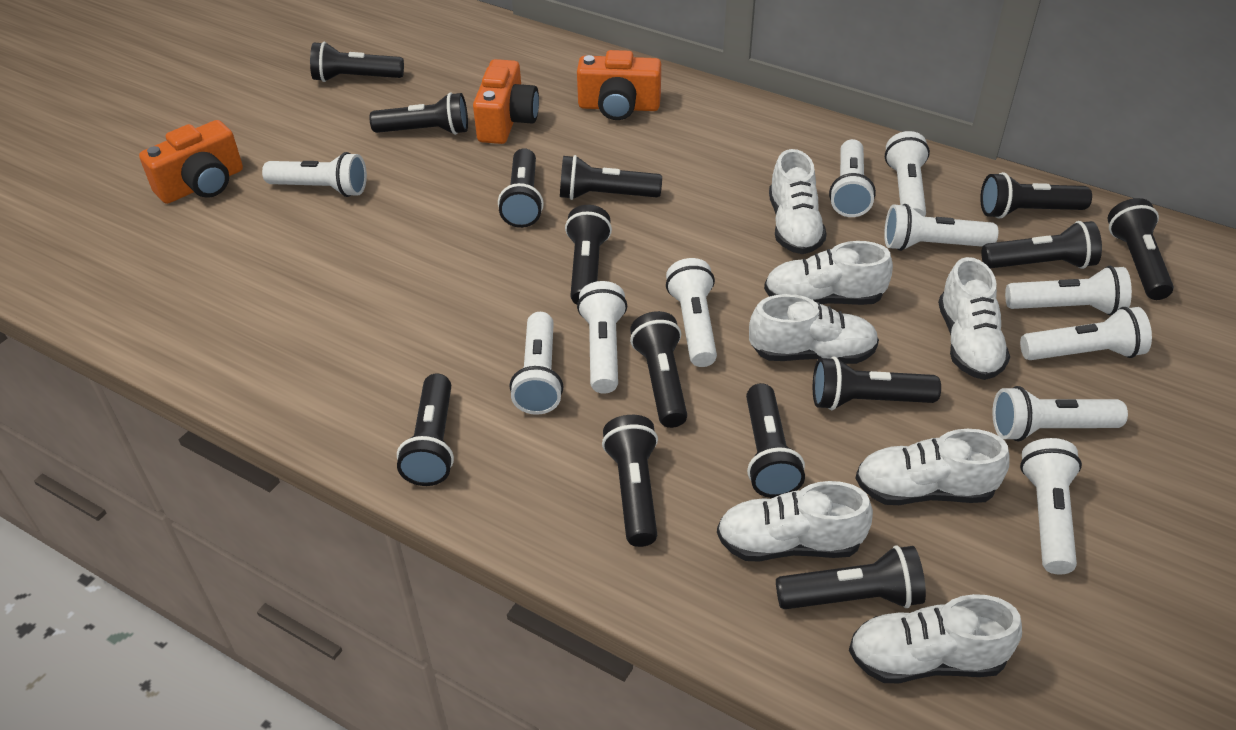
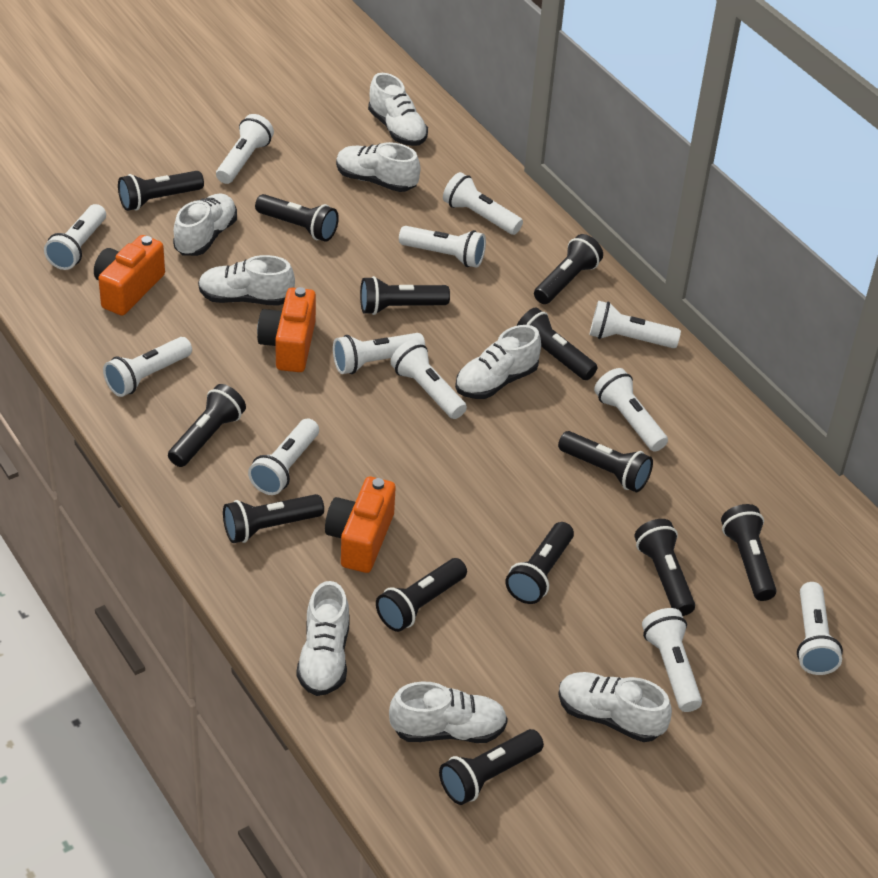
black flashlight: [310,42,404,82] [369,92,468,135] [397,373,454,486] [498,148,544,228] [560,155,662,200] [565,205,612,305] [602,415,658,547] [630,311,687,428] [746,383,805,498] [776,545,926,609] [813,357,941,410] [980,172,1092,219] [982,221,1102,269] [1108,198,1174,300] = 14 -> [118,171,204,211] [168,384,246,467] [223,494,324,543] [255,194,339,242] [360,276,450,315] [376,558,467,632] [439,729,544,805] [505,522,574,604] [516,307,597,380] [534,234,603,304] [558,431,653,492] [634,519,695,616] [721,504,777,601] = 13
white flashlight: [262,152,367,197] [510,312,563,415] [577,281,627,394] [666,258,717,367] [829,139,876,217] [884,204,998,251] [885,131,930,217] [992,386,1128,442] [1005,266,1132,316] [1020,307,1152,360] [1020,438,1082,574] = 11 -> [44,204,106,270] [103,337,192,397] [216,114,274,184] [248,418,319,495] [333,333,425,374] [390,339,467,419] [399,226,486,268] [443,172,523,235] [589,301,681,348] [594,368,668,452] [642,608,702,712] [797,582,843,675] = 12
white shoe: [717,481,873,562] [749,294,879,364] [764,241,893,305] [769,149,827,254] [849,594,1022,683] [855,429,1010,505] [938,257,1010,380] = 7 -> [173,194,237,256] [198,255,295,306] [296,581,350,696] [336,142,420,192] [368,73,428,146] [389,681,508,743] [455,325,541,399] [558,672,672,742] = 8

